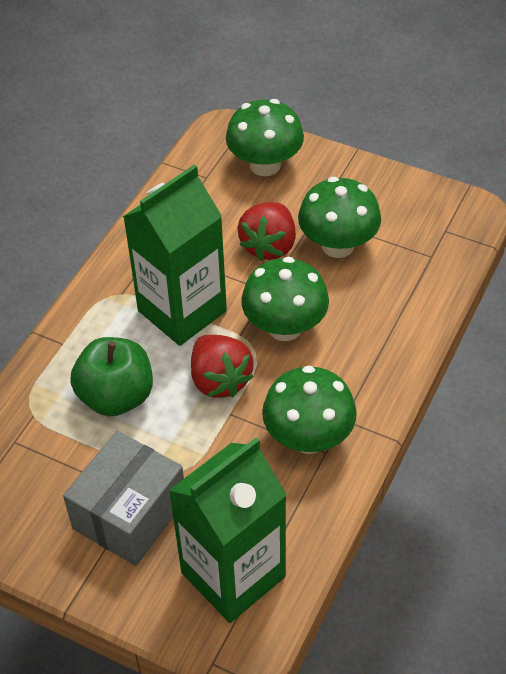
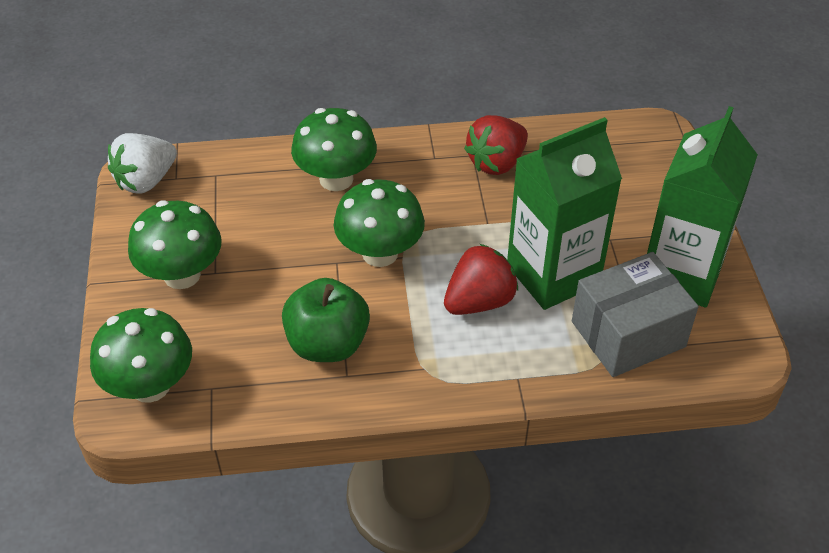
white strawberry: none = 0 -> [108,133,177,194] = 1

